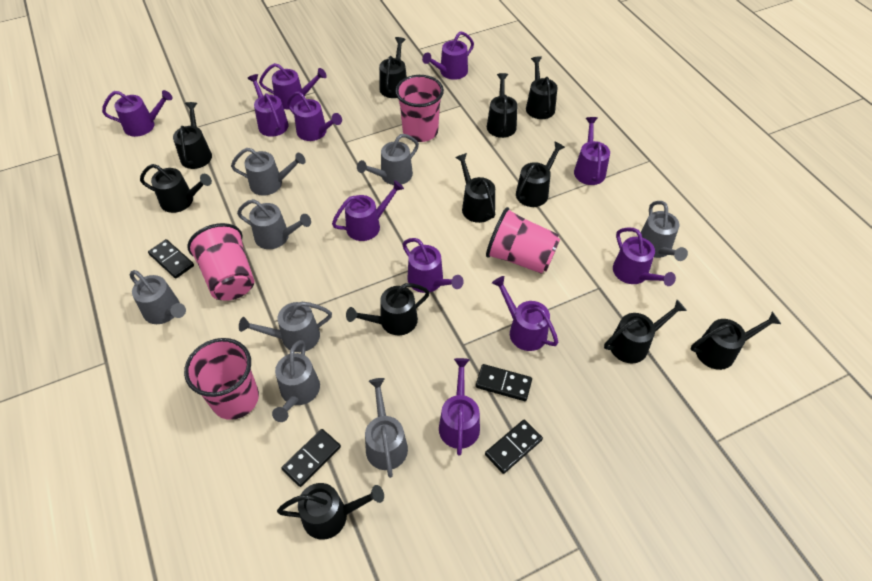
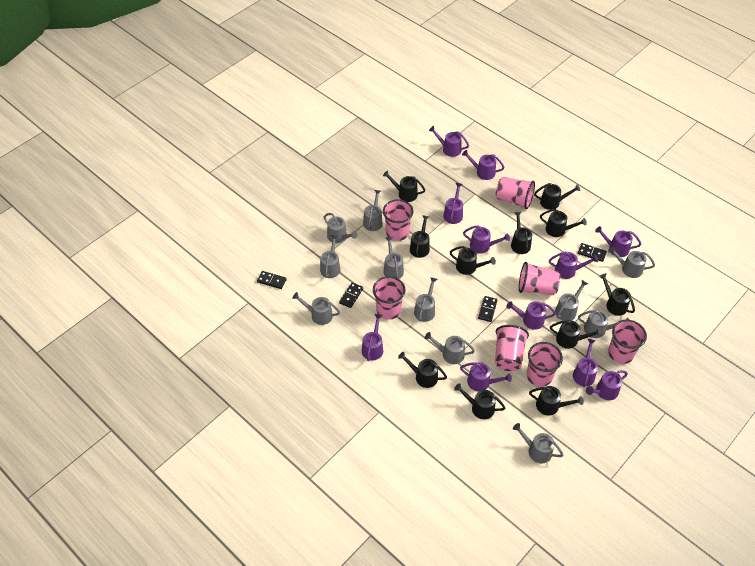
grey watering can: [130,270,186,324] [231,148,305,196] [237,199,311,249] [239,302,332,352] [272,340,320,422] [357,134,419,185] [365,378,408,478] [641,201,688,261] = 8 -> [292,292,340,325] [320,235,341,278] [324,213,358,243] [363,190,383,231] [383,237,404,279] [414,277,437,322] [425,332,475,364] [513,423,563,463] [555,280,588,321] [578,310,629,338] [608,246,655,278] = 11
pink cup: [184,338,259,420] [187,223,254,301] [395,75,444,142] [486,207,560,274] = 4 -> [373,276,406,320] [383,199,414,241] [495,325,529,371] [496,177,535,209] [519,262,560,295] [527,342,563,387] [608,320,647,364] = 7

